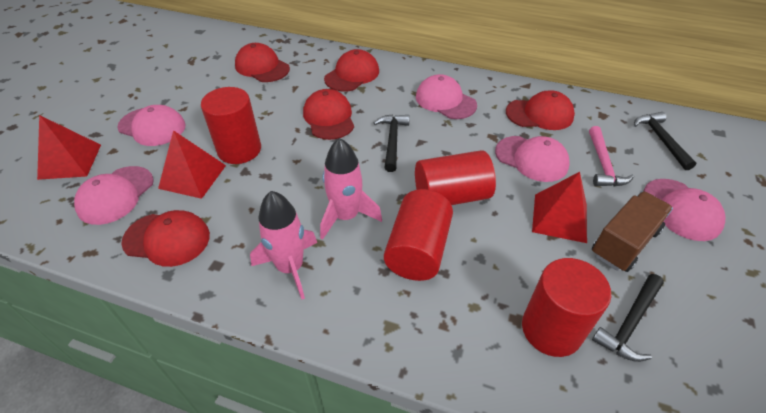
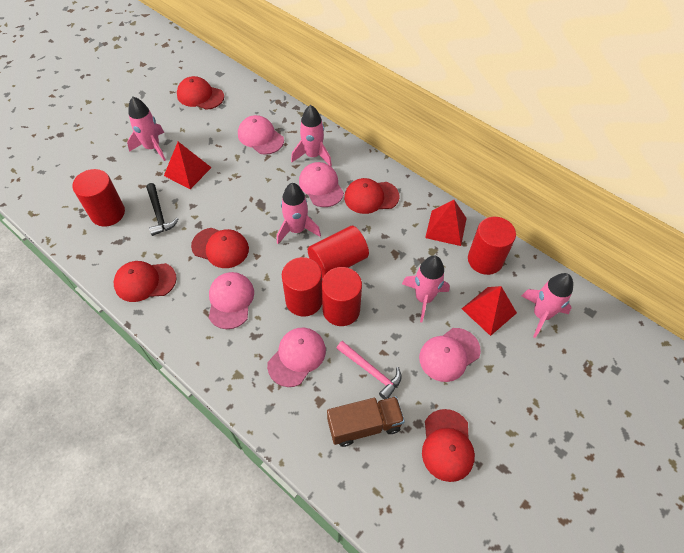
black hammer: [374,114,410,172] [592,274,664,362] [634,112,696,170] = 3 -> [146,183,178,236] = 1
pink rocket: [250,191,317,300] [320,138,382,240] = 2 -> [127,97,166,161] [277,183,321,244] [291,105,332,166] [402,255,450,322] [522,273,573,338] = 5
red cylinder: [201,87,261,164] [384,189,453,281] [415,150,496,205] [522,258,611,357] = 4 -> [72,169,125,227] [282,257,322,317] [308,226,369,279] [322,267,362,326] [468,217,516,275] = 5

